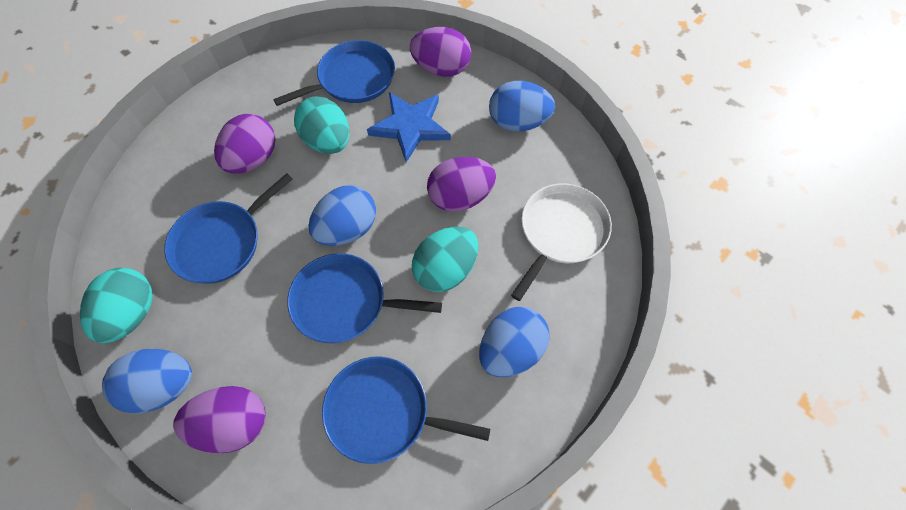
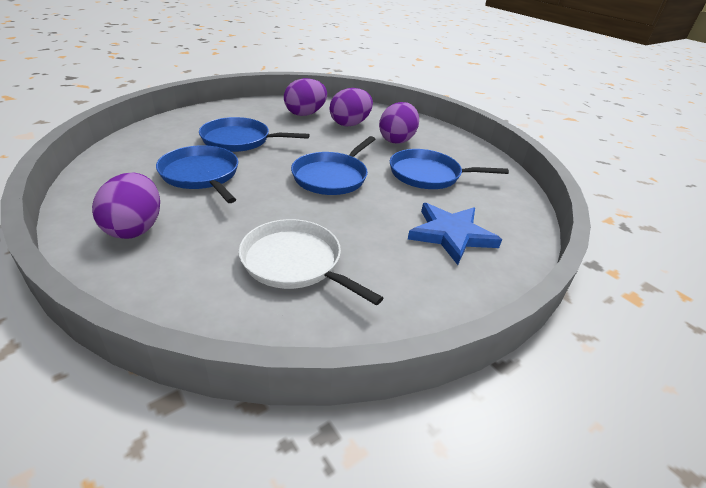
blue egg: [102,349,192,414] [308,185,376,246] [479,307,550,377] [489,81,555,131] = 4 -> none = 0
turquoise egg: [80,268,153,343] [294,96,349,154] [412,227,478,292] = 3 -> none = 0

